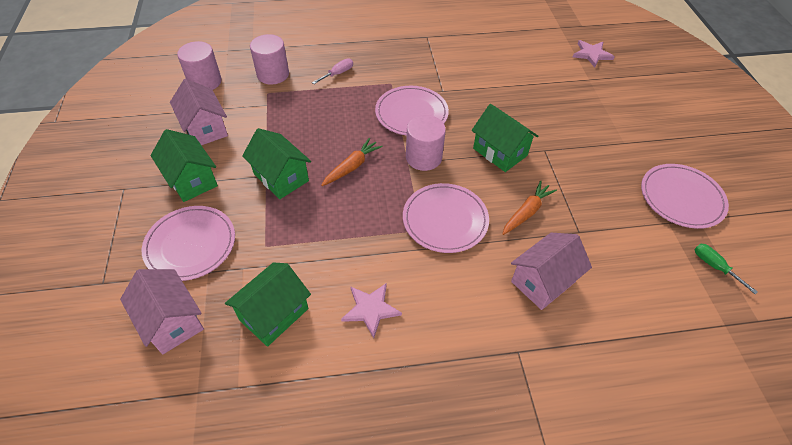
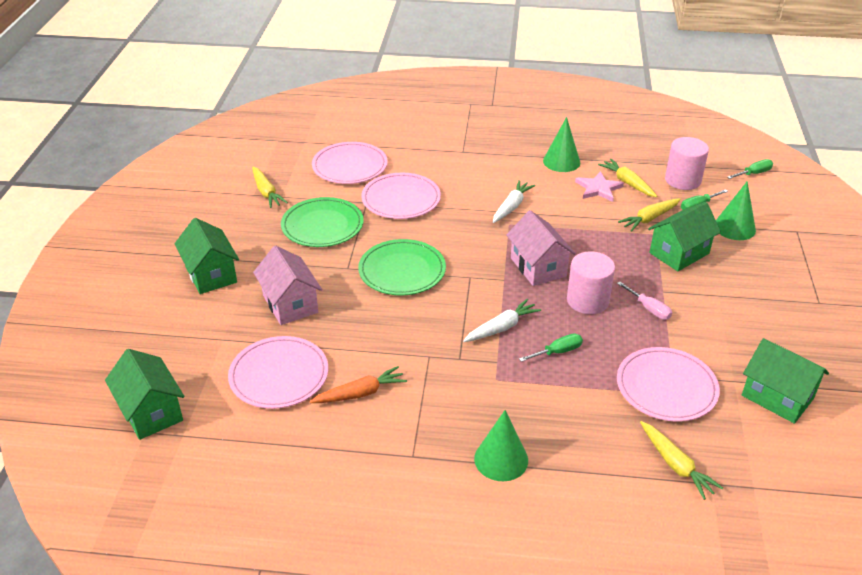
green cone: none = 0 -> [474,410,528,481] [543,117,580,172] [716,181,756,240] = 3
green plate: none = 0 -> [281,197,364,247] [358,239,446,296] = 2
green screwdriver: [695,244,758,294] = 1 -> [519,334,583,362] [681,189,728,210] [728,159,773,179] = 3
orange carrot: [321,138,383,186] [502,180,557,235] = 2 -> [309,366,407,403] = 1
pink cylinder: [177,41,222,90] [250,34,289,85] [406,115,446,171] = 3 -> [567,251,615,314] [665,137,709,190] = 2
pink house: [120,269,204,354] [170,79,228,145] [511,233,592,310] = 3 -> [253,246,322,325] [507,210,576,286] = 2
pink star: [341,283,402,338] [573,40,615,68] = 2 -> [575,171,624,202] = 1
white carrot: none = 0 -> [463,299,541,342] [493,180,535,223] = 2
yellow carrot: none = 0 -> [252,167,288,208] [598,159,657,197] [618,198,681,231] [640,421,723,500] = 4

